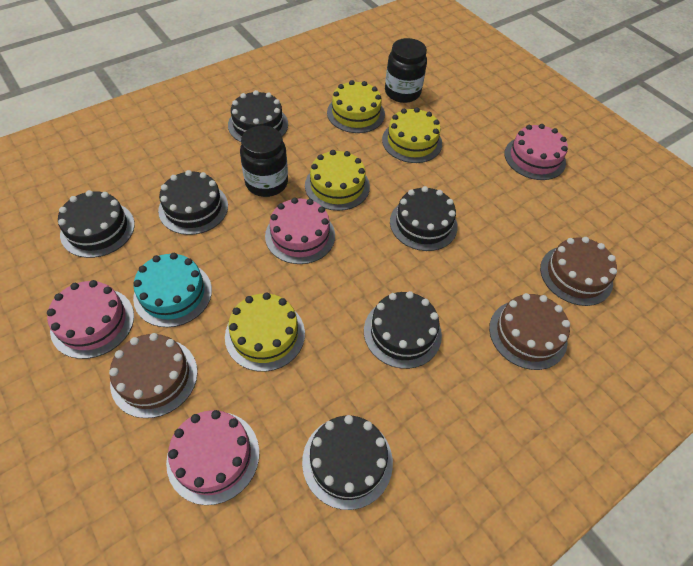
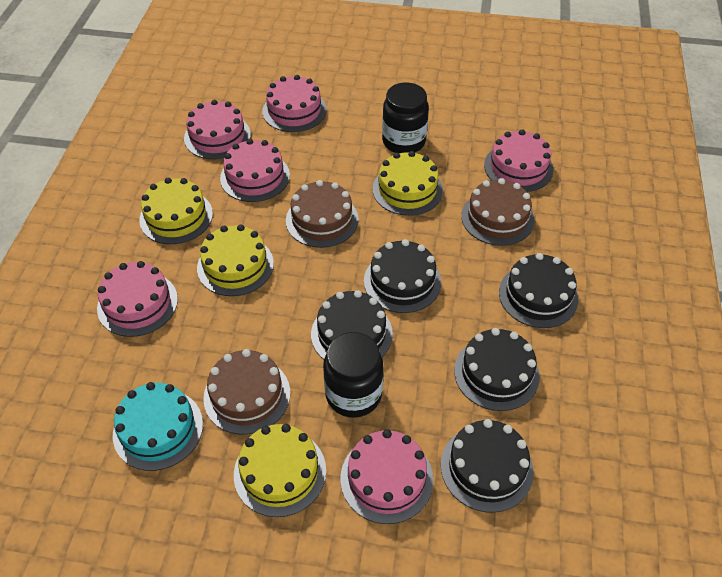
black cake: [58,190,135,258] [158,170,228,235] [228,90,288,142] [302,415,393,510] [364,291,442,369] [390,186,458,251] = 6 -> [311,290,393,359] [364,239,441,313] [441,419,534,513] [454,328,540,411] [499,253,578,328] = 5
pink cake: [47,280,134,359] [166,410,259,505] [265,198,335,264] [504,124,568,180] = 4 -> [97,261,178,337] [184,100,251,159] [220,139,290,202] [262,75,327,132] [340,429,433,524] [484,129,554,192] = 6

